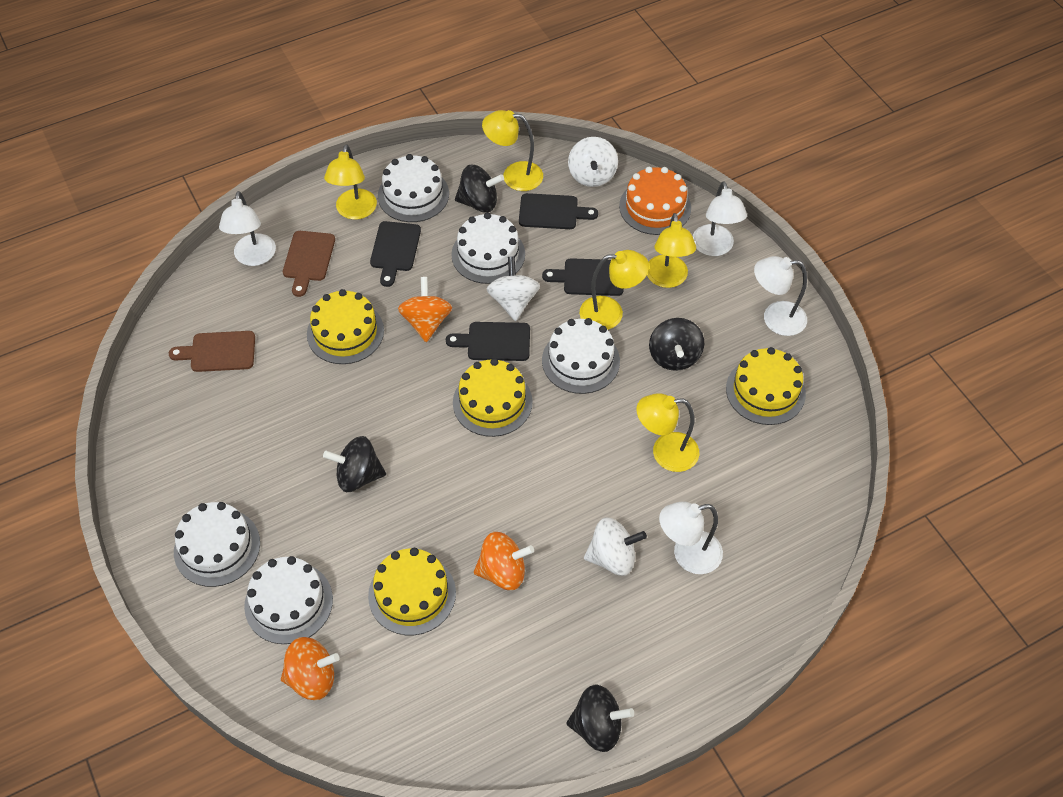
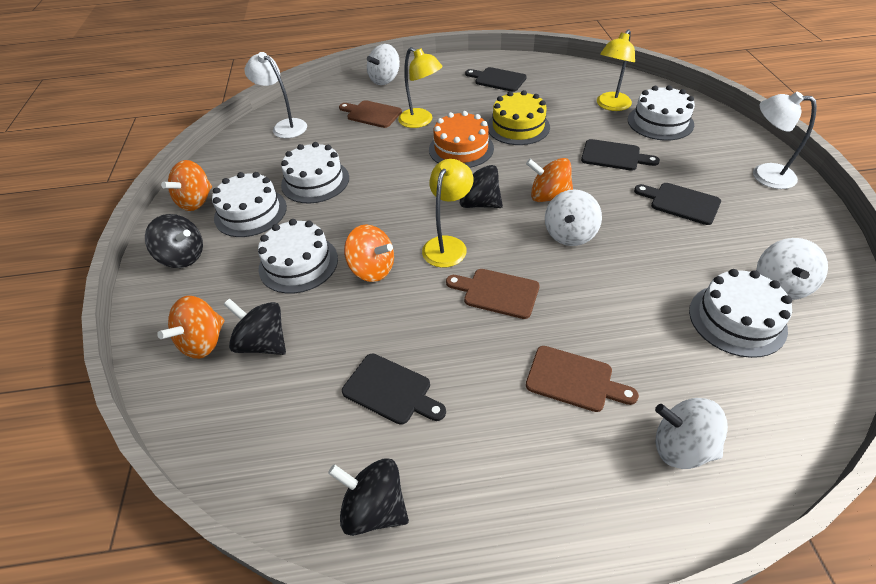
brown cutting board: [169,331,255,372] [283,231,335,297] = 2 -> [339,100,402,128] [446,269,540,319] [526,346,639,412] = 3
orange spinning top: [281,637,340,700] [398,277,452,342] [474,532,534,590] = 3 -> [157,296,225,359] [161,160,212,211] [344,224,394,282] [526,158,573,202] = 4
white lamp: [219,191,276,266] [659,501,723,574] [693,181,747,256] [754,256,807,336] = 4 -> [244,52,307,138] [753,92,817,189] = 2
white spinning top: [486,256,540,321] [568,137,618,187] [584,518,647,576] = 3 -> [367,44,400,85] [545,189,602,246] [655,398,728,469] [756,238,828,300] = 4
yellow cake: [307,289,384,364] [368,548,456,635] [453,358,533,437] [726,347,806,425] = 4 -> [487,90,550,145] = 1
yellow lamp: [324,144,377,220] [482,110,543,191] [580,250,649,330] [637,393,699,472] [647,213,696,288] = 5 -> [398,47,442,128] [422,159,473,268] [597,29,635,111] = 3

